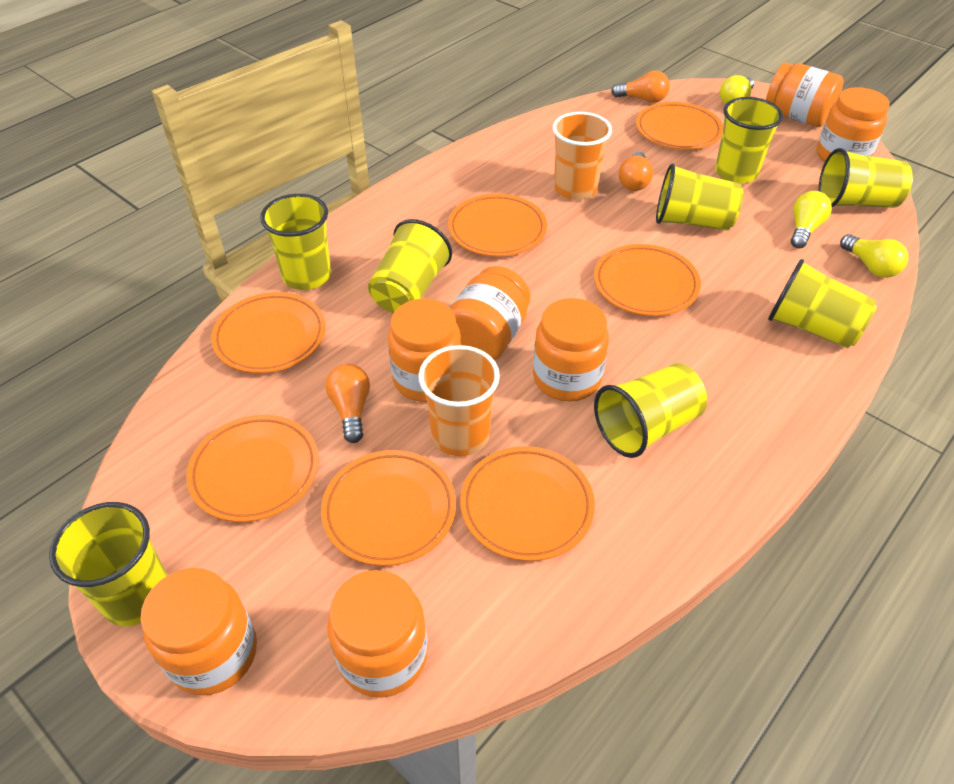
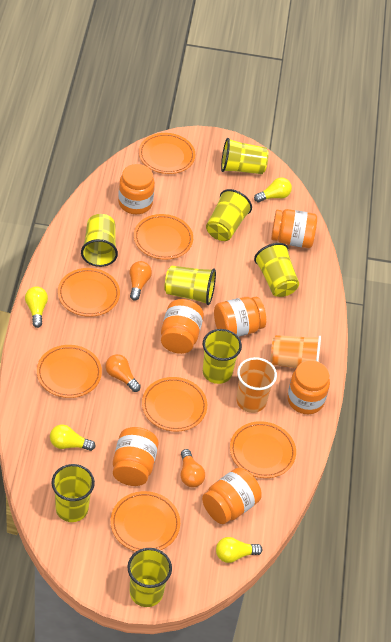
yellow light bulb: [720,75,754,105] [791,191,832,248] [840,234,908,278] = 3 -> [25,286,48,328] [50,425,96,451] [216,537,263,563] [254,177,292,202] = 4

